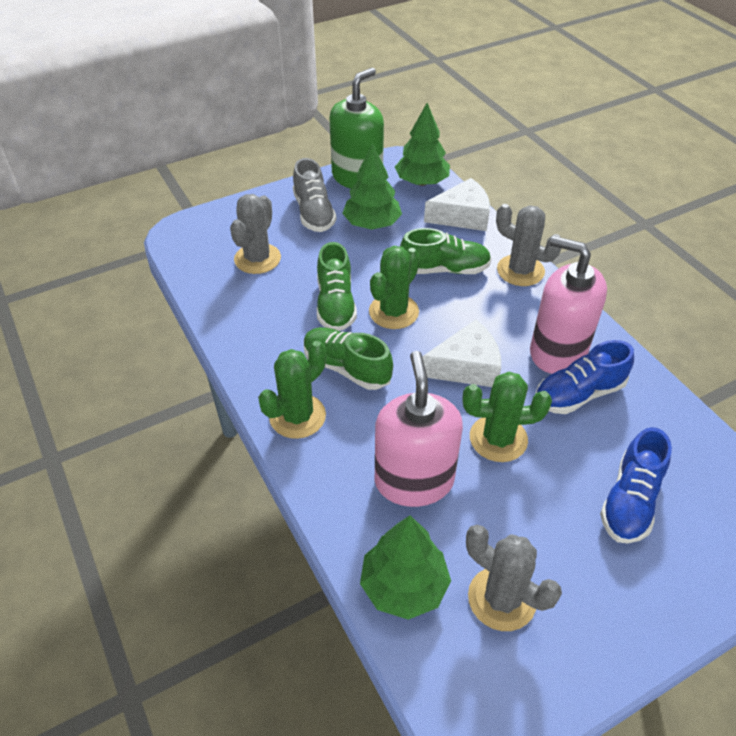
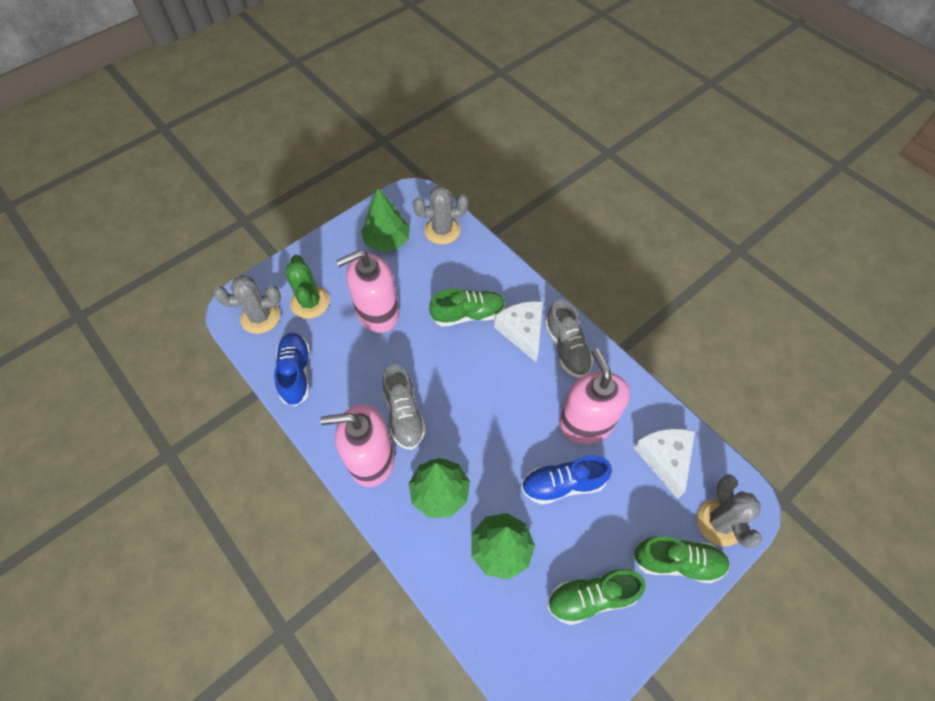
green cactus: [258,341,326,439] [369,246,420,329] [463,372,552,462] = 3 -> [285,255,330,319] = 1
green soap dispenser: [330,68,384,189] = 1 -> none = 0
grey shoe: [293,158,336,232] = 1 -> [382,364,426,450] [545,299,593,378] = 2
pink soap dispenser: [375,351,463,507] [530,236,607,374] = 2 -> [320,404,395,487] [336,250,399,333] [559,348,630,444] = 3

